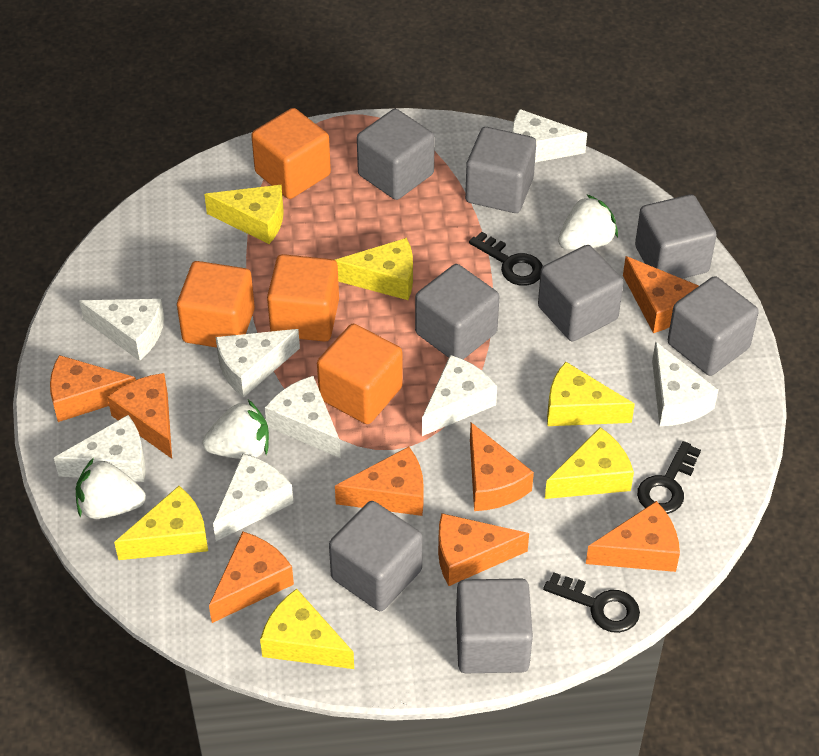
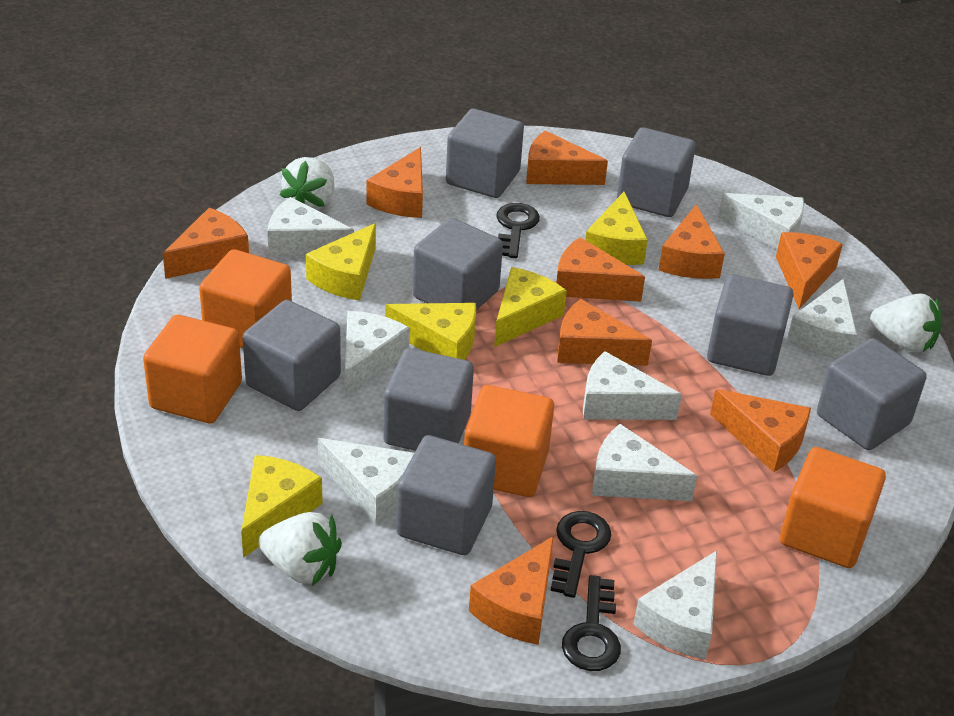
orange cheese: [50,355,136,422] [108,373,172,459] [209,532,294,623] [335,447,424,516] [438,513,529,586] [470,422,534,511] [586,501,680,572] [623,256,699,333] = 8 -> [163,208,249,279] [367,147,423,218] [469,536,554,645] [527,130,608,185] [556,237,645,302] [557,299,652,366] [659,204,725,279] [710,389,811,472] [776,232,843,309] = 9
yellow cheese: [114,486,208,560] [204,185,284,244] [260,589,354,669] [335,238,413,300] [545,427,634,499] [547,362,635,426] = 6 -> [241,455,323,558] [306,223,376,300] [385,303,476,360] [494,267,567,347] [585,192,648,265] = 5

